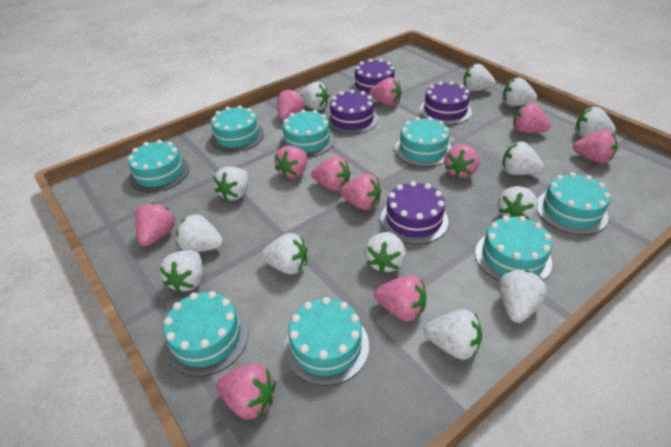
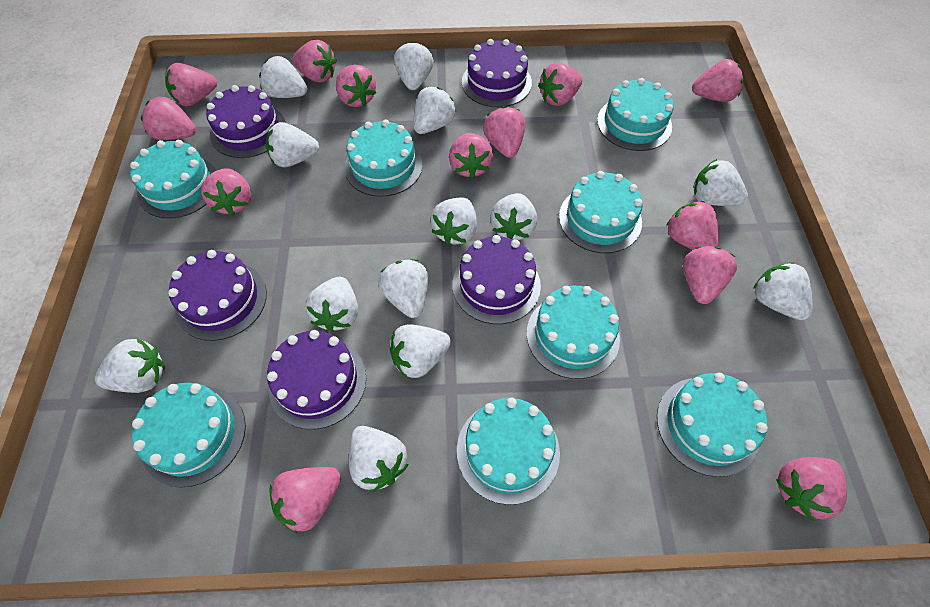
pink strawberry: [135,202,175,246] [217,363,276,419] [275,146,307,179] [277,89,305,121] [311,156,351,191] [340,174,381,210] [370,77,401,106] [374,275,427,321] [444,145,479,178] [513,102,551,133] [573,130,618,164] = 11 -> [141,97,196,140] [165,63,217,106] [201,168,251,216] [269,467,341,533] [292,40,337,83] [336,65,376,107] [449,133,493,179] [483,106,525,158] [538,63,582,106] [666,201,719,250] [683,246,737,304] [692,59,743,102] [776,457,847,521] = 13
purple cake: [327,90,378,134] [351,59,395,96] [380,181,448,244] [419,81,472,125] = 4 -> [168,250,267,341] [206,85,285,158] [267,330,366,429] [453,235,541,324] [462,39,532,107] = 5

